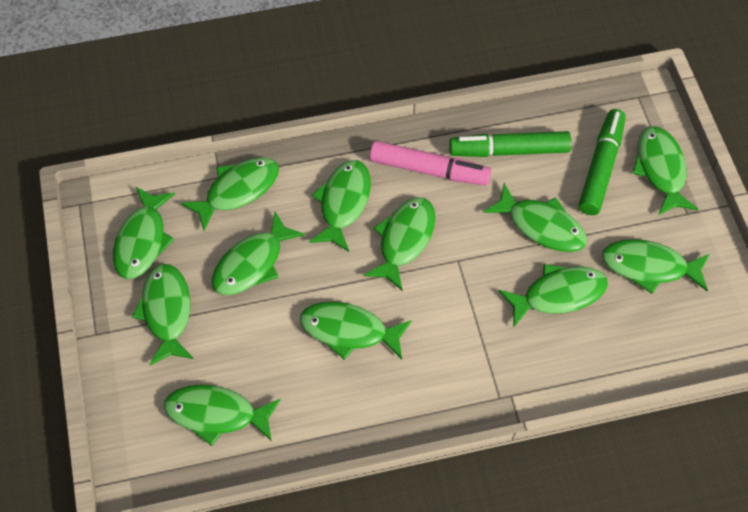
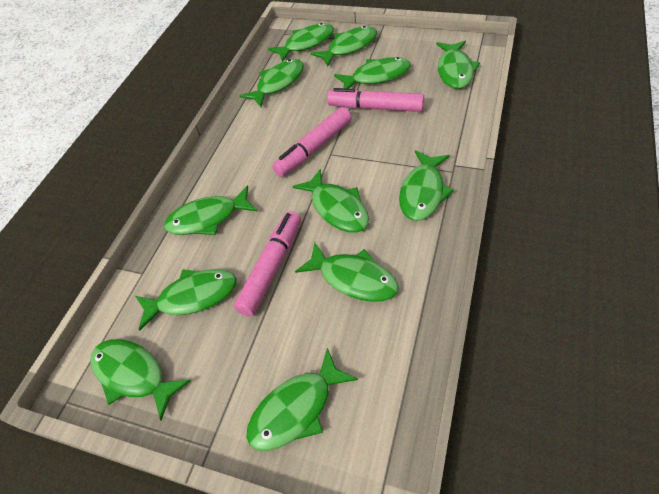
green marker: [449,131,572,157] [579,109,626,215] = 2 -> none = 0
pink marker: [370,141,492,186] = 1 -> [234,211,301,317] [272,107,352,177] [327,88,424,112] = 3

